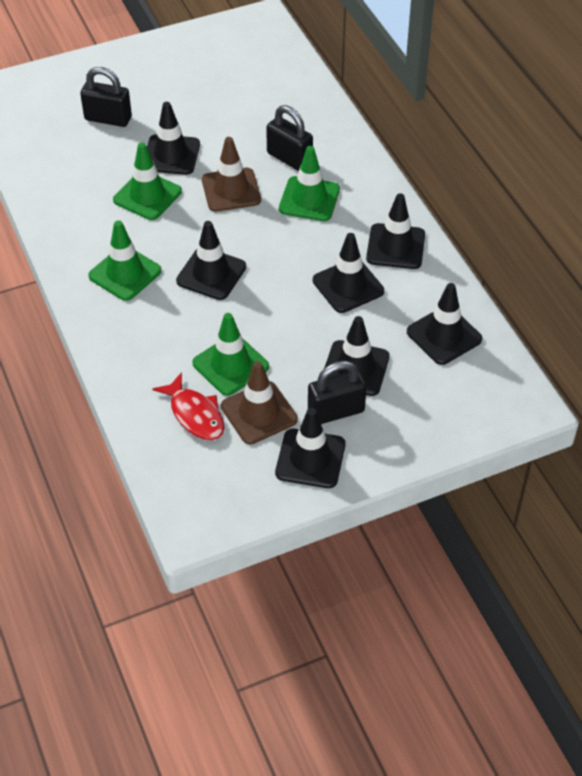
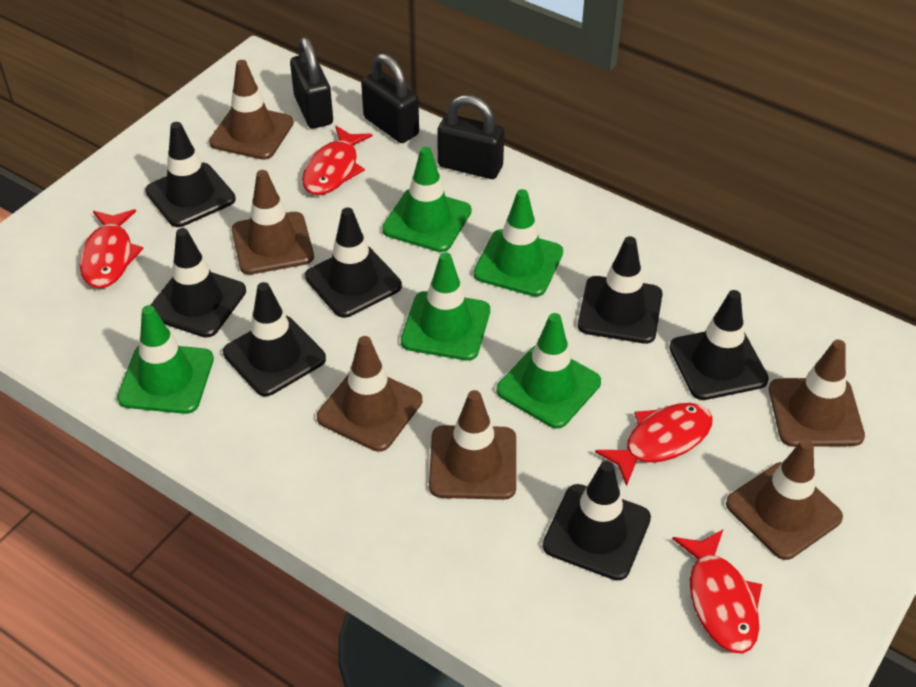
brown traffic cone: [202,137,261,212] [221,361,298,444] = 2 -> [209,60,294,160] [232,170,314,275] [317,336,422,452] [429,390,516,500] [726,439,843,560] [769,340,865,447] = 6
green traffic cone: [88,220,162,301] [113,142,182,220] [192,313,269,396] [279,146,340,221] = 4 -> [117,305,214,414] [382,147,472,252] [401,252,490,361] [473,189,563,297] [496,313,601,429] = 5
red fish: [152,372,225,440] = 1 -> [80,209,144,288] [302,126,372,195] [595,403,712,486] [672,529,762,654] = 4

